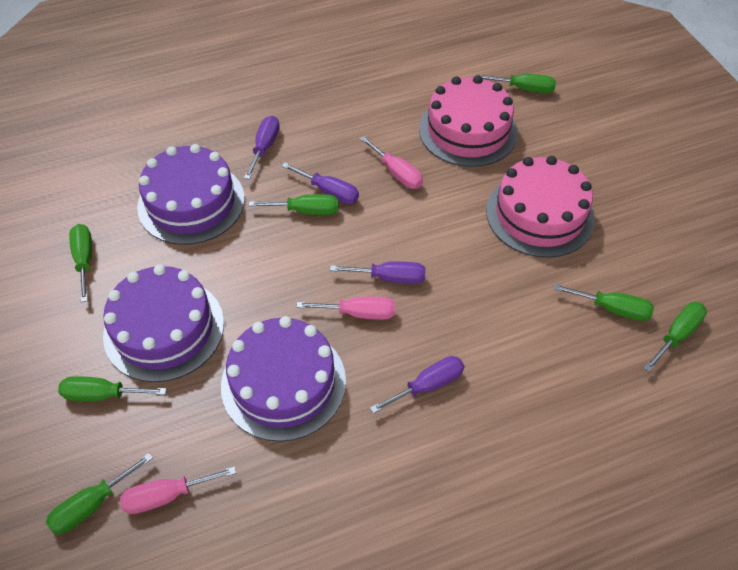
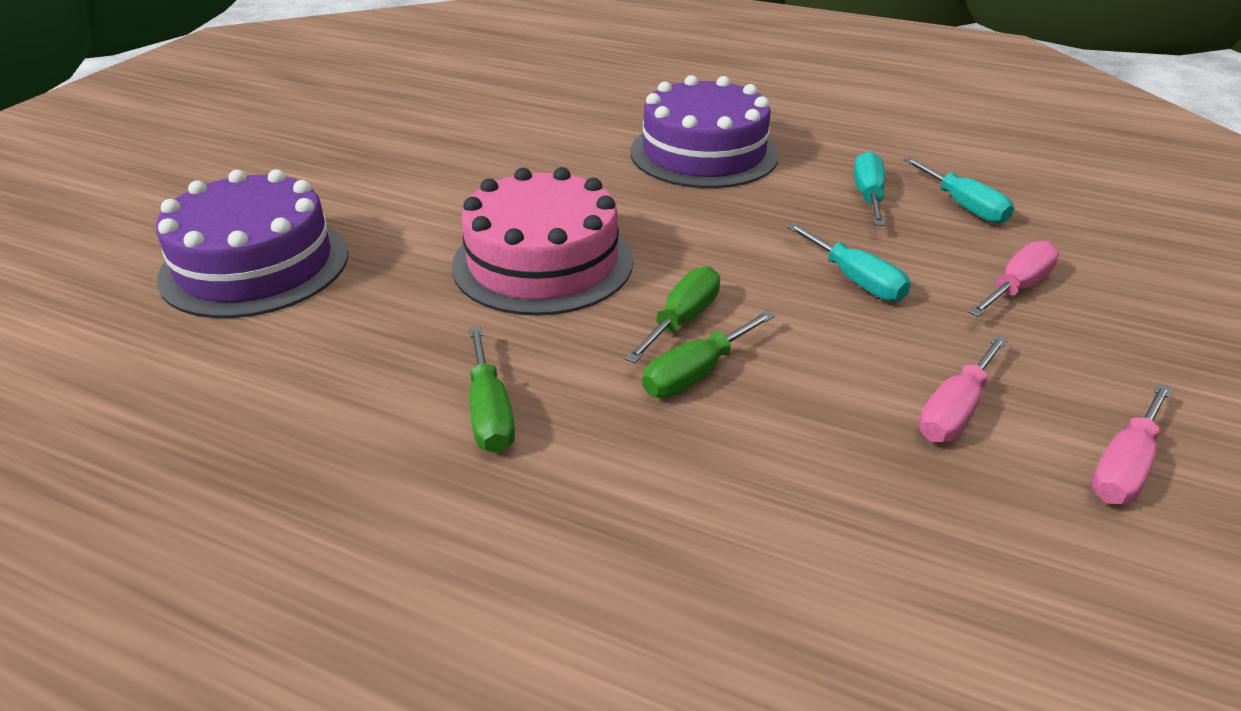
green screwdriver: [46,453,153,535] [58,376,167,401] [69,224,92,302] [248,194,338,215] [476,74,556,93] [554,284,654,321] [644,302,707,372] = 7 -> [469,326,515,453] [625,266,720,363] [642,310,775,398] = 3
pink cake: [419,75,518,167] [486,156,595,258] = 2 -> [452,167,633,316] = 1
purple cake: [103,264,224,382] [137,144,245,245] [221,316,346,442] = 3 -> [156,169,348,318] [630,75,779,188] = 2
purple screwdriver: [244,116,280,180] [282,163,359,204] [330,261,426,284] [370,356,464,414] = 4 -> none = 0
turquoise screwdriver: none = 0 -> [786,223,911,301] [854,151,885,226] [904,157,1014,224] = 3

